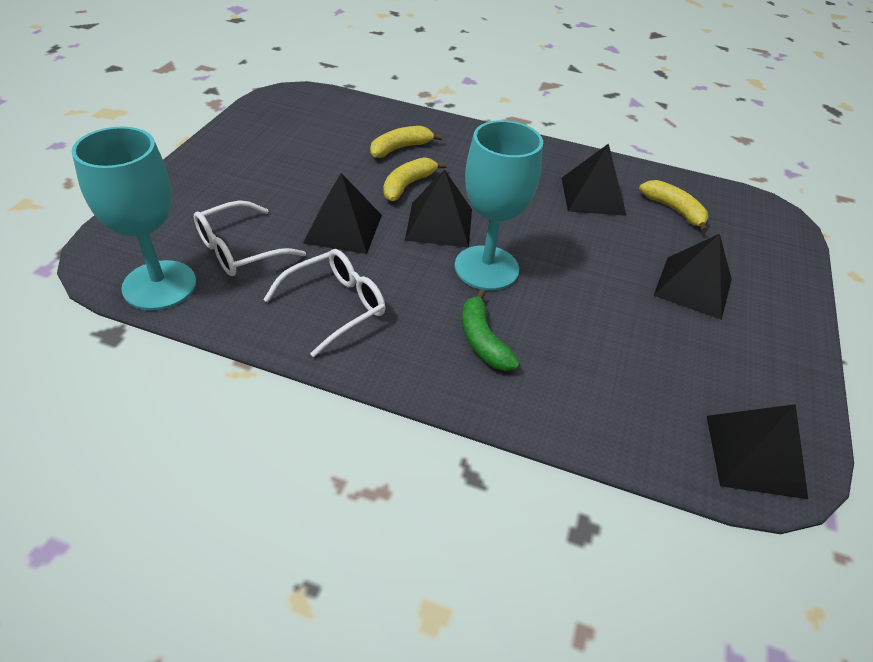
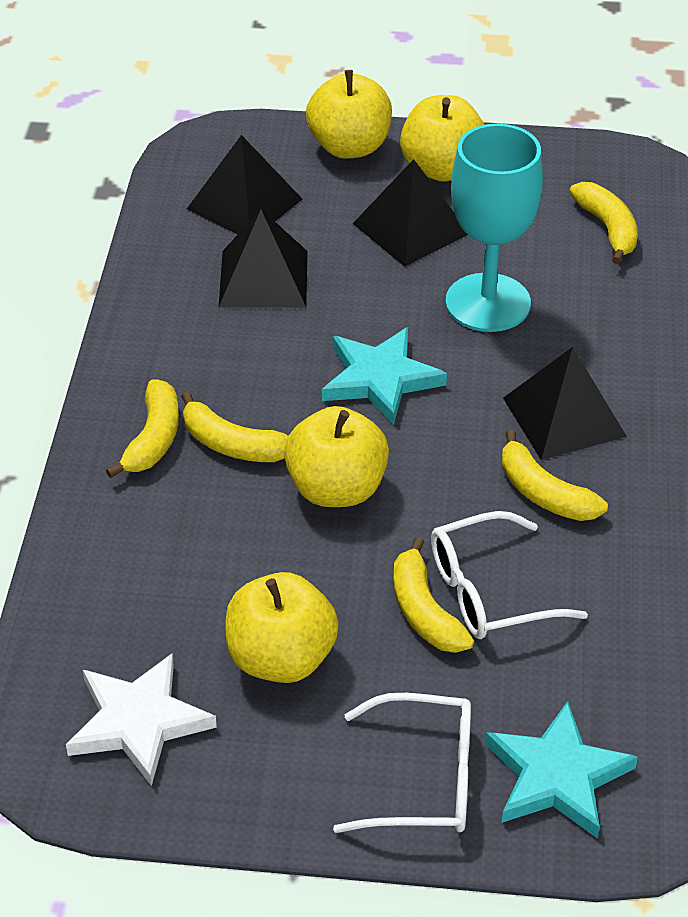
black pyramid: [303,173,382,254] [405,169,472,248] [562,143,627,216] [653,234,732,320] [707,404,808,499] = 5 -> [187,135,302,235] [219,209,308,308] [353,159,468,267] [503,347,627,460] = 4
green banana: [462,289,520,371] = 1 -> none = 0
turquoise goblet: [72,126,196,310] [455,120,543,290] = 2 -> [445,124,543,332] = 1
turquoise star: none = 0 -> [322,327,447,425] [485,701,638,839] = 2
white star: none = 0 -> [66,653,217,786] = 1
yellow apple: none = 0 -> [225,572,339,683] [284,406,389,507] [306,70,392,159] [400,95,484,182] = 4
yellow banana: [370,126,442,158] [383,157,447,201] [639,180,708,233] = 3 -> [106,380,179,478] [181,391,288,462] [393,537,474,653] [502,430,608,521] [569,182,638,264] = 5

